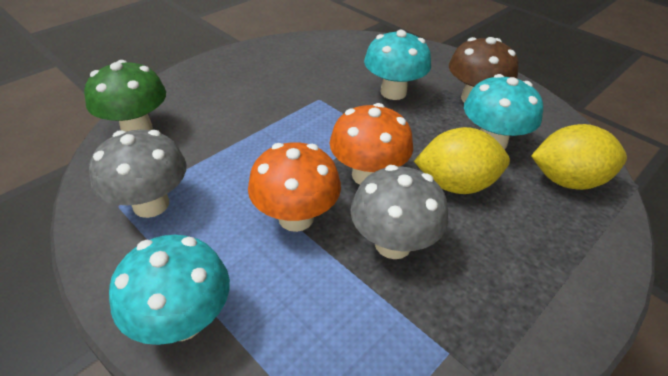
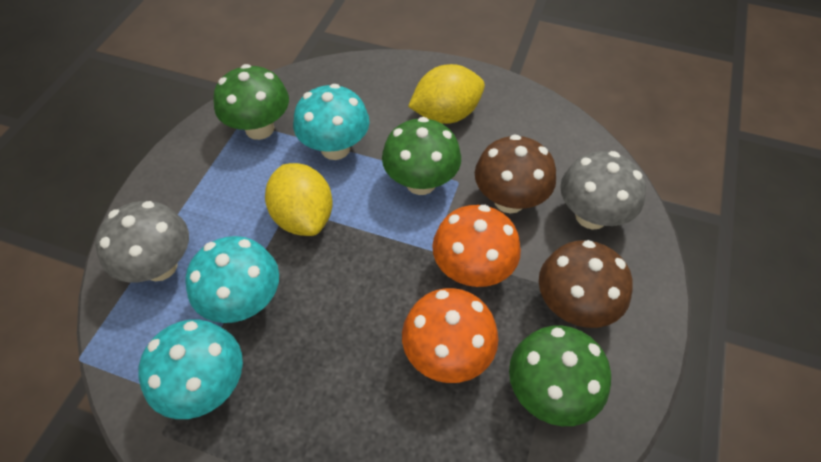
brown mushroom: [449,37,519,103] = 1 -> [475,134,556,213] [539,240,633,328] = 2
green mushroom: [84,60,166,132] = 1 -> [213,64,289,140] [382,117,461,195] [509,325,611,426] = 3

